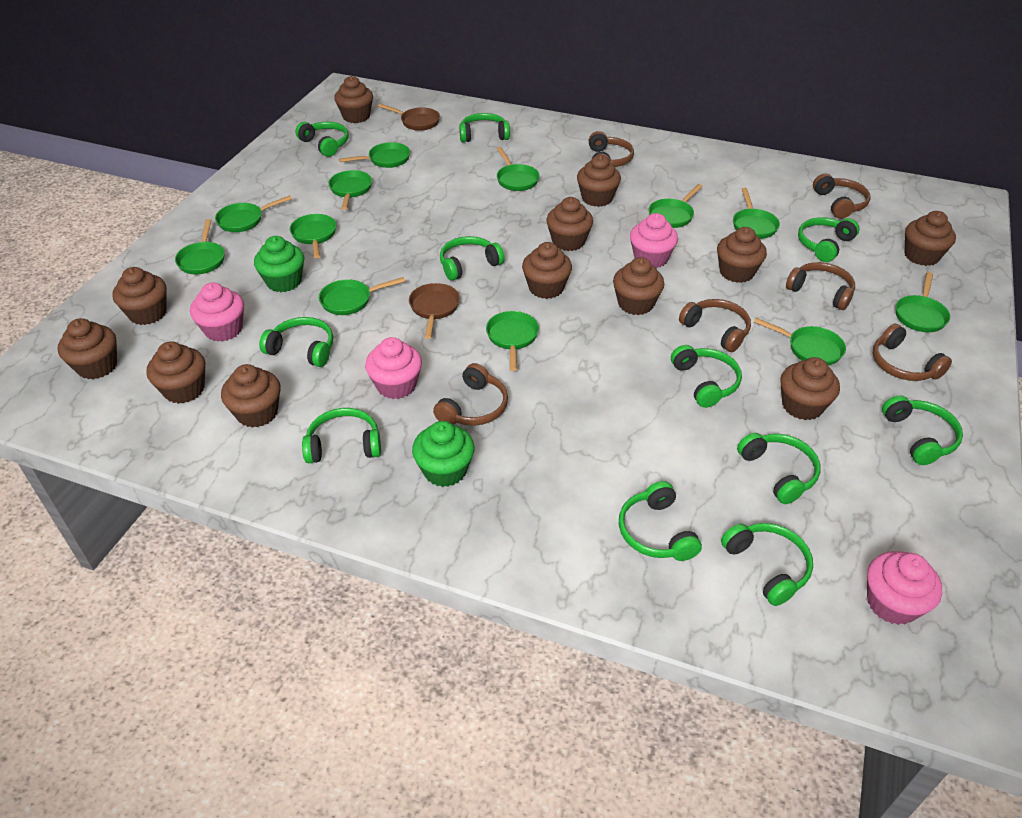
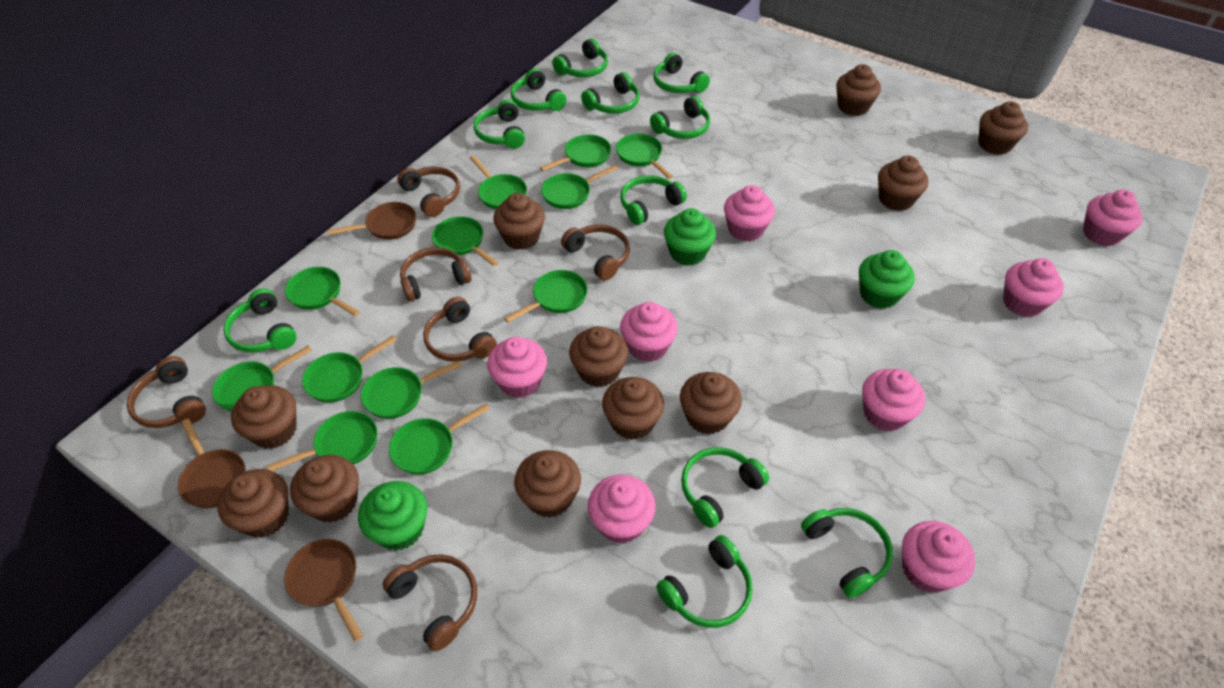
brown cupcake: [57,318,117,379] [112,267,167,325] [146,341,205,404] [221,364,281,428] [334,76,373,123] [522,242,572,299] [546,197,593,251] [577,155,621,207] [613,257,664,315] [717,227,767,283] [780,357,840,420] [904,211,956,266] = 12 -> [217,469,289,538] [231,385,297,449] [290,455,359,523] [493,193,545,250] [514,450,581,518] [569,326,628,387] [602,377,664,440] [680,372,742,435] [836,64,881,116] [878,156,928,211] [978,101,1028,155] = 11
brown pan: [378,103,440,131] [409,283,460,339] = 2 -> [178,419,246,508] [284,539,363,641] [327,202,416,240] = 3
green cupcake: [254,236,304,292] [412,421,475,487] = 2 -> [358,481,427,551] [664,208,716,266] [859,250,915,309] = 3
pink cupcake: [190,282,244,342] [365,337,422,399] [630,213,678,268] [867,551,942,625] = 4 -> [487,337,547,398] [588,474,656,544] [620,302,678,362] [724,185,775,242] [862,369,925,431] [902,521,975,593] [1003,258,1064,317] [1083,190,1143,246] = 8

